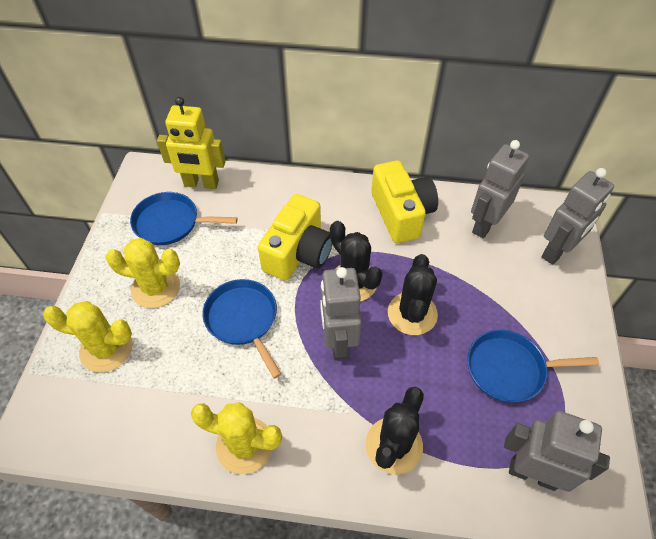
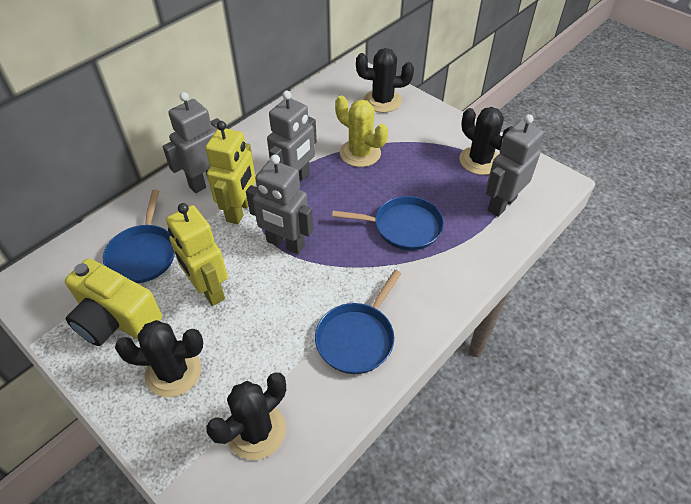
black cactus: [330,221,383,301] [365,387,424,475] [388,254,438,335] = 3 -> [115,320,203,398] [206,372,286,460] [356,48,414,113] [459,107,513,175] = 4
yellow cactus: [43,301,132,372] [105,238,180,308] [191,402,282,474] = 3 -> [335,95,388,167] = 1
yellow camera: [258,194,333,281] [371,161,438,243] = 2 -> [65,258,162,346] = 1
yellow robot: [157,97,225,189] = 1 -> [166,203,228,306] [205,121,256,224] = 2

